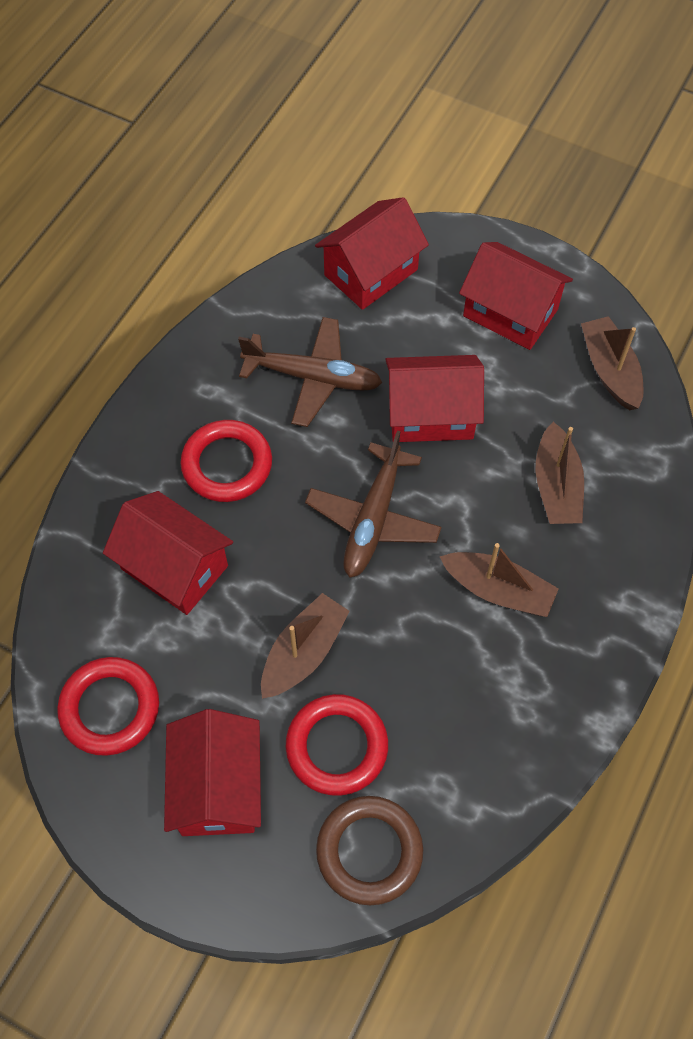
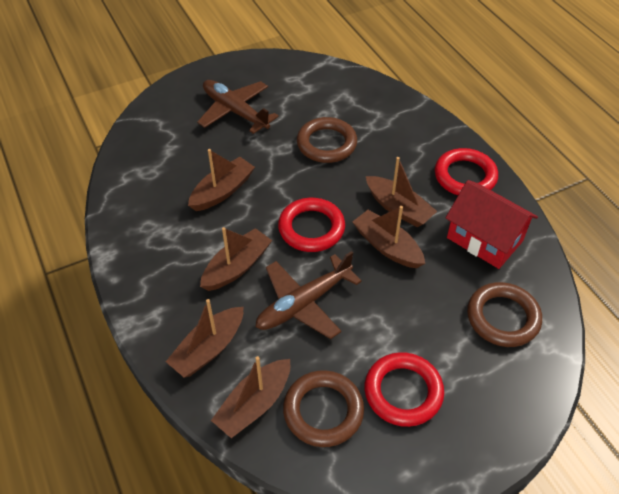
brown boat: [261,593,350,699] [440,543,559,617] [536,422,584,524] [581,316,644,410] = 4 -> [166,299,244,378] [188,149,255,211] [200,227,272,291] [211,356,290,438] [353,206,425,268] [366,157,437,227] = 6
brown ring: [316,796,423,905] = 1 -> [283,370,364,447] [297,117,357,163] [467,282,542,347] = 3
red house: [103,491,233,615] [164,709,261,836] [315,197,429,310] [385,355,484,442] [459,242,573,350] = 5 -> [446,180,538,269] = 1

